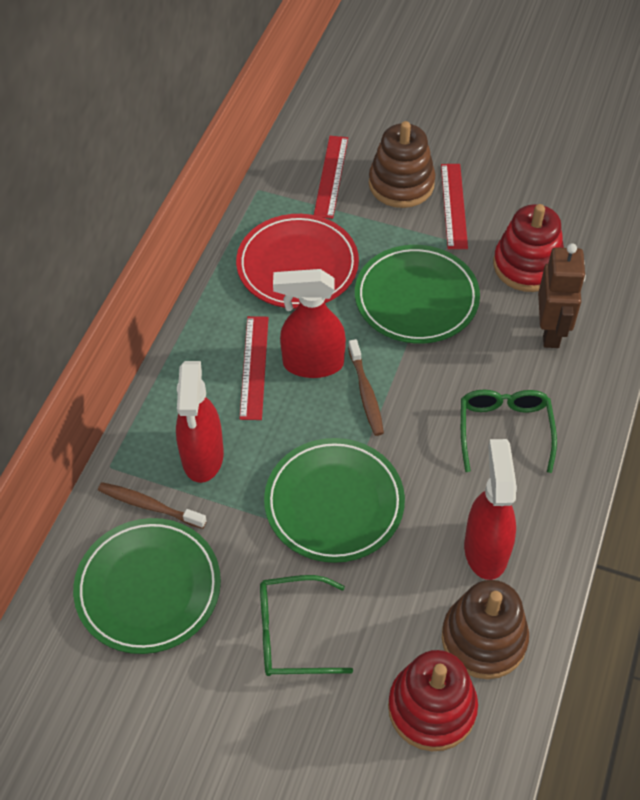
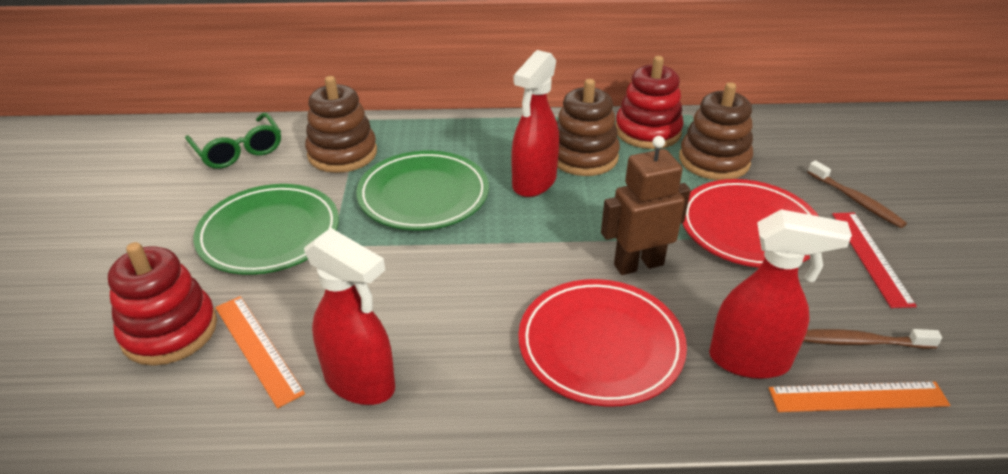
brown stacking toy: [369,121,435,208] [442,580,529,679] = 2 -> [305,76,377,173] [557,79,620,176] [679,82,753,180] = 3
green glasses: [260,575,353,676] [461,390,557,473] = 2 -> [185,113,281,169] = 1
green plate: [73,518,221,654] [264,438,405,563] [355,245,480,344] = 3 -> [193,184,339,275] [356,151,489,230] = 2
orange ruler: none = 0 -> [215,296,305,408] [769,382,950,412] = 2
red plate: [236,214,359,309] = 1 -> [518,279,687,407] [682,179,818,268] = 2
red ruler: [239,316,269,420] [314,136,348,219] [441,164,468,249] = 3 -> [832,213,917,308] = 1

